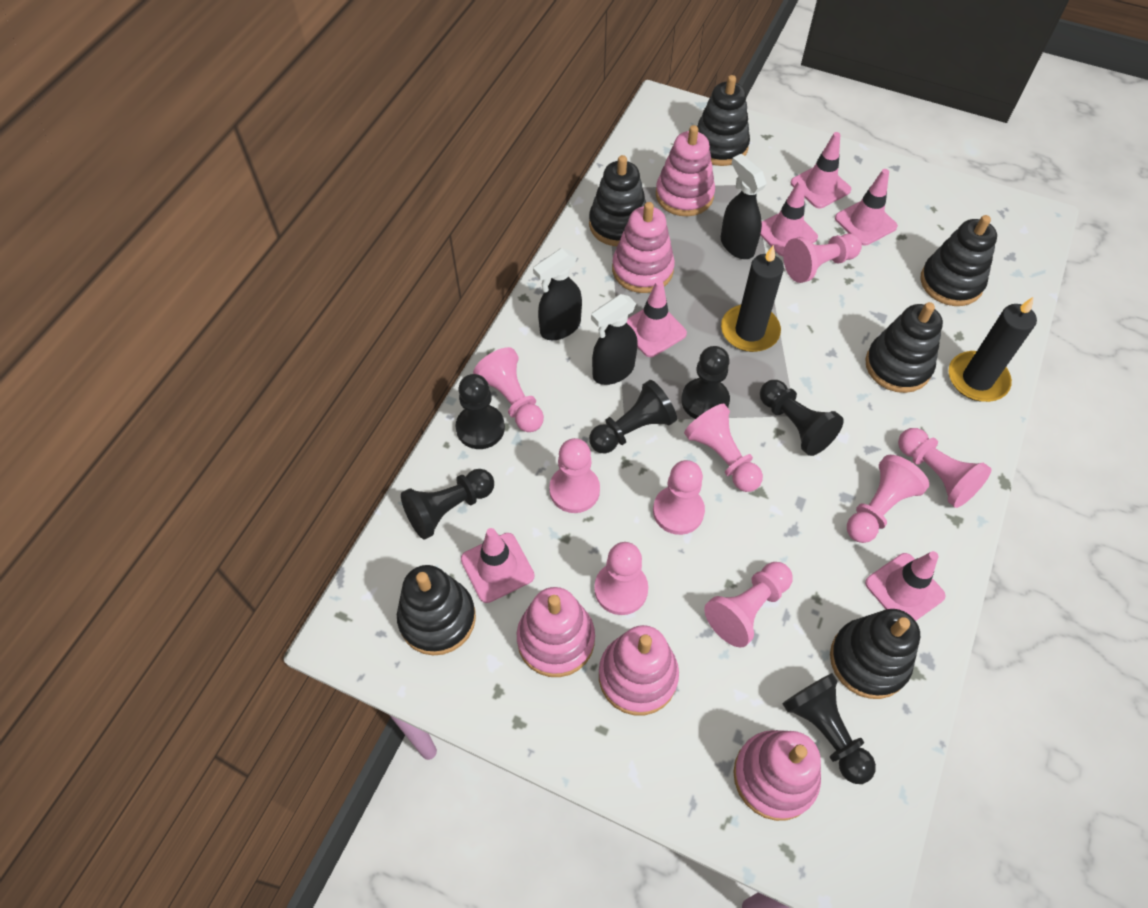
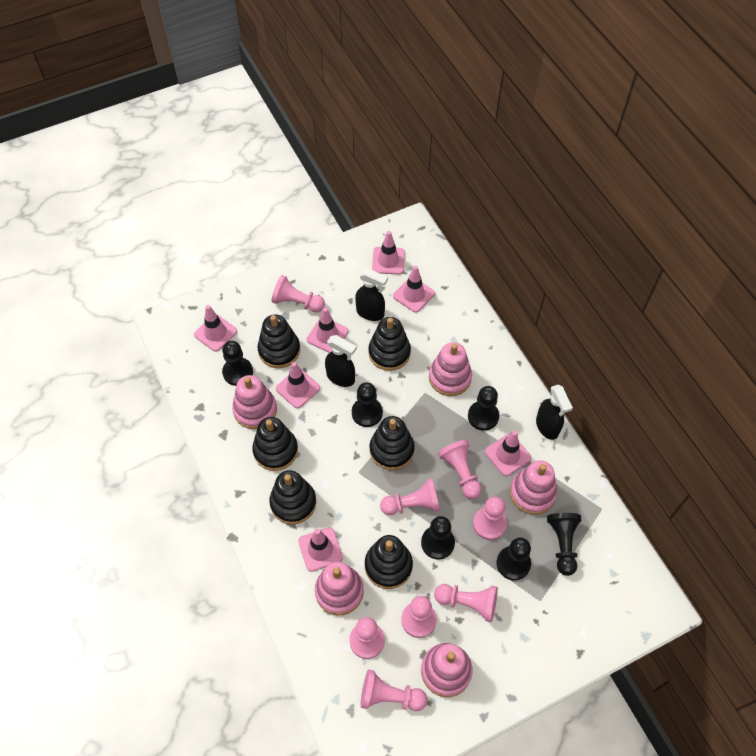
black candle: [721,245,784,352] [948,297,1037,402] = 2 -> none = 0
pink pawn: [473,347,544,432] [549,438,600,513] [594,542,648,615] [653,460,705,535] [684,404,763,492] [704,562,792,648] [783,234,862,283] [847,455,929,543] [898,428,992,508] = 9 -> [272,275,325,312] [349,617,385,659] [360,669,427,711] [380,478,440,515] [401,596,437,638] [434,584,498,622] [438,440,482,499] [473,497,507,540] = 8
pink traffic cone: [461,528,535,603] [626,280,687,357] [760,180,818,256] [791,132,851,208] [835,169,898,246] [865,551,945,621] = 6 -> [194,305,237,352] [276,362,320,408] [298,527,343,572] [307,307,348,353] [372,231,405,275] [393,266,435,313] [485,431,531,476] = 7

